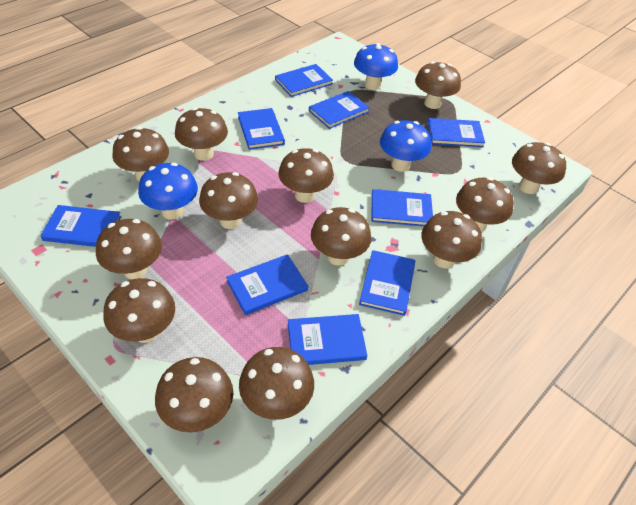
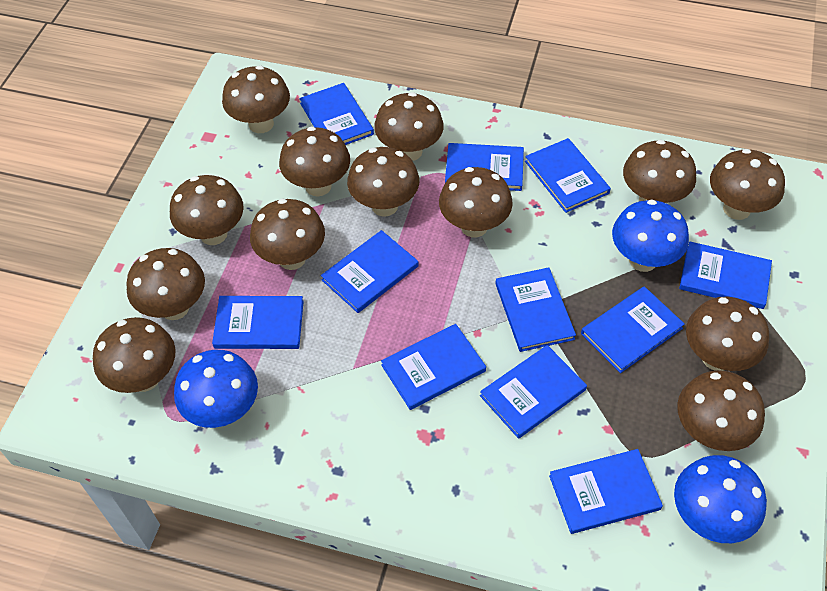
blue book: [41,205,121,247] [226,254,308,315] [238,108,285,150] [275,64,333,97] [288,314,367,365] [309,91,370,129] [359,250,415,316] [372,189,433,226] [428,118,485,147] = 9 -> [212,296,304,349] [299,83,374,145] [321,230,418,313] [381,324,486,410] [445,143,524,191] [480,345,587,439] [495,267,576,352] [525,138,611,213] [549,449,663,534] [581,286,684,373] [679,242,772,309] = 11

